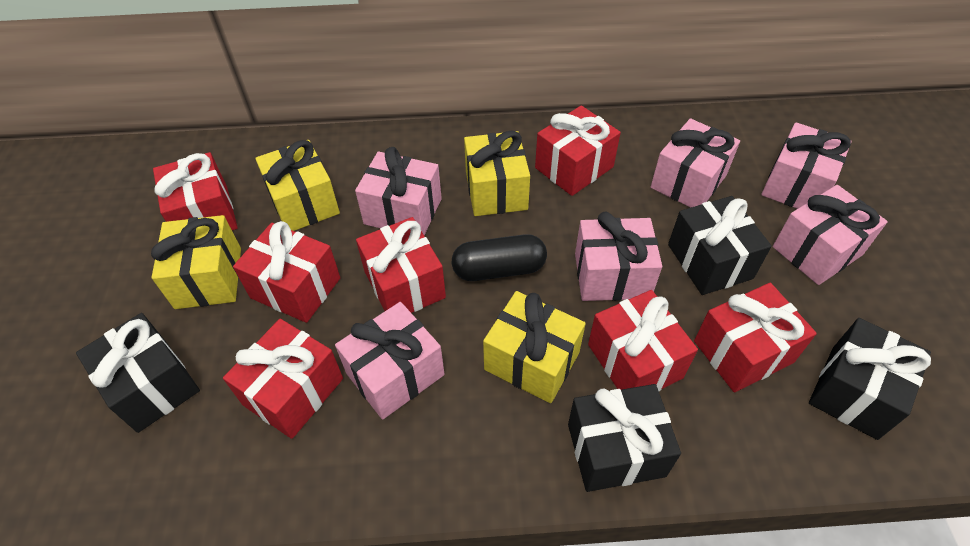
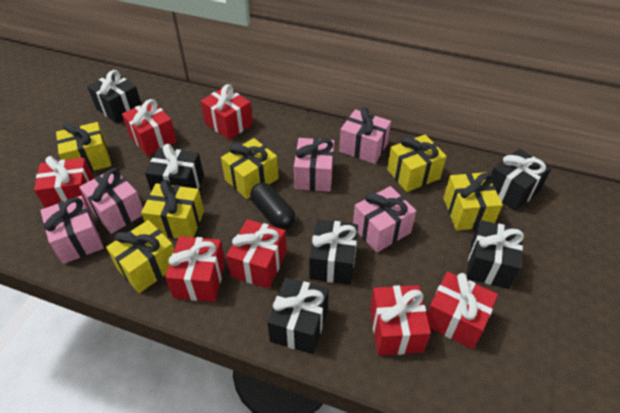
black gift: [76,313,200,433] [568,384,681,492] [668,196,772,295] [809,318,931,440] = 4 -> [87,70,142,124] [145,144,204,192] [267,277,329,354] [309,219,358,285] [467,220,524,289] [491,149,551,211] = 6
pink gift: [335,302,445,419] [355,147,442,235] [575,212,662,301] [651,118,740,208] [761,122,851,209] [773,185,888,285] = 6 -> [40,196,104,264] [79,168,143,234] [294,138,334,192] [339,107,391,164] [353,186,416,253] = 5
yellow gift: [151,215,241,309] [255,140,340,231] [464,131,530,216] [483,291,586,403] = 4 -> [56,122,112,172] [106,220,174,293] [141,180,204,239] [221,138,278,199] [387,135,447,192] [443,172,503,231] = 6

